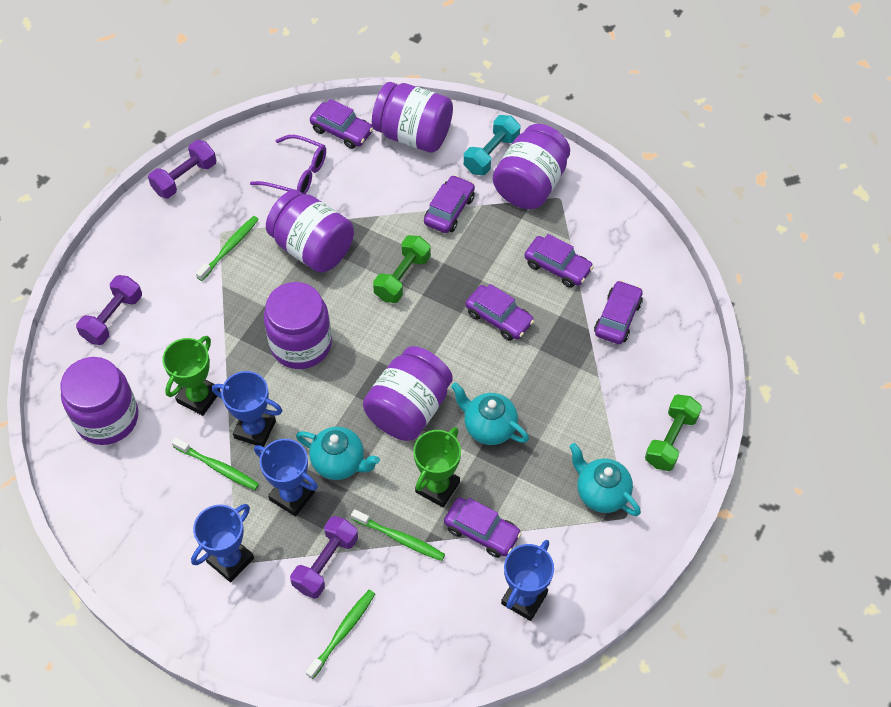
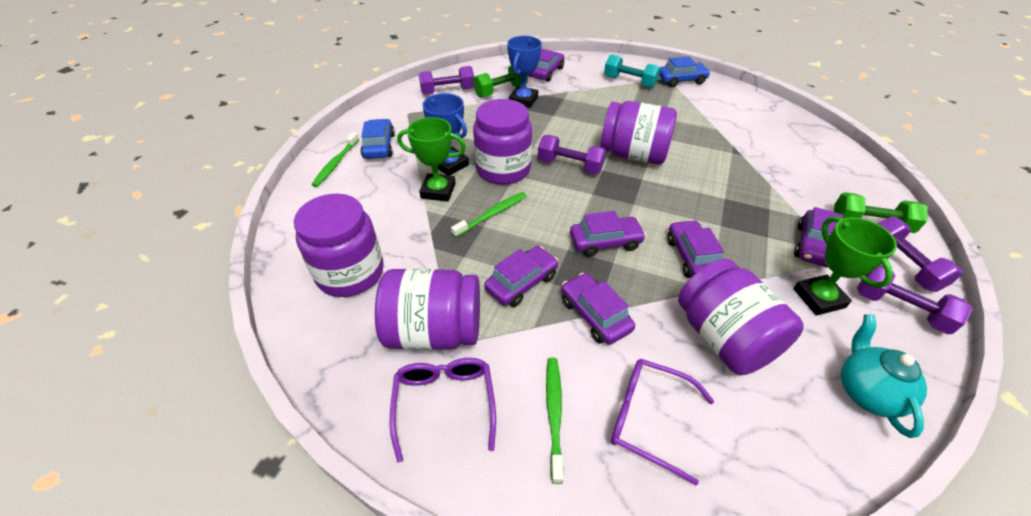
blue car: none = 0 -> [361,119,395,159] [659,56,711,87] = 2
blue trophy: [191,504,254,582] [212,371,282,447] [254,439,318,517] [501,540,554,621] = 4 -> [422,93,469,175] [507,36,542,108] = 2
green toothbrush: [172,437,259,490] [196,216,259,281] [306,590,375,679] [351,509,445,561] = 4 -> [312,132,359,187] [451,192,527,238] [546,358,564,484] = 3
purple dumbbell: [76,275,142,345] [148,140,217,198] [290,516,358,599] = 3 -> [419,66,474,95] [538,135,606,174] [857,265,973,334] [878,216,963,292] = 4
purple glasses: [250,135,326,195] = 1 -> [389,358,496,463] [611,359,714,485] = 2
purple jar: [60,357,138,445] [264,282,332,369] [266,190,354,273] [363,346,453,441] [372,82,453,153] [493,124,570,209] = 6 -> [294,193,384,297] [375,269,480,350] [473,99,532,185] [601,101,677,165] [678,259,804,375] = 5
turquoise teapot: [296,426,380,480] [451,382,529,445] [569,443,641,516] = 3 -> [841,314,927,438] = 1

